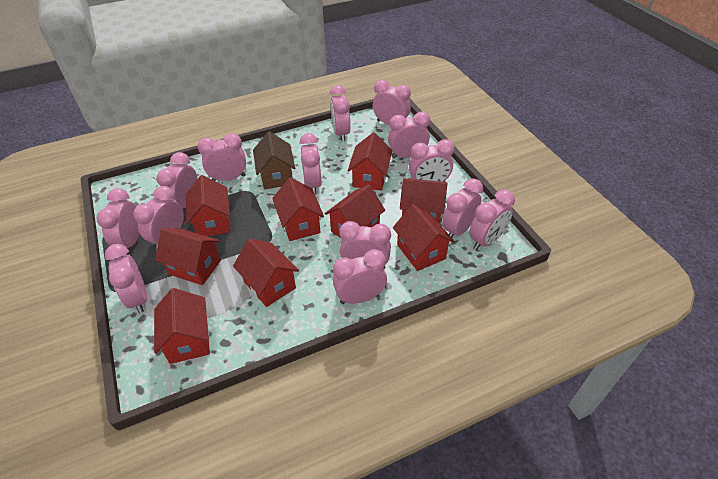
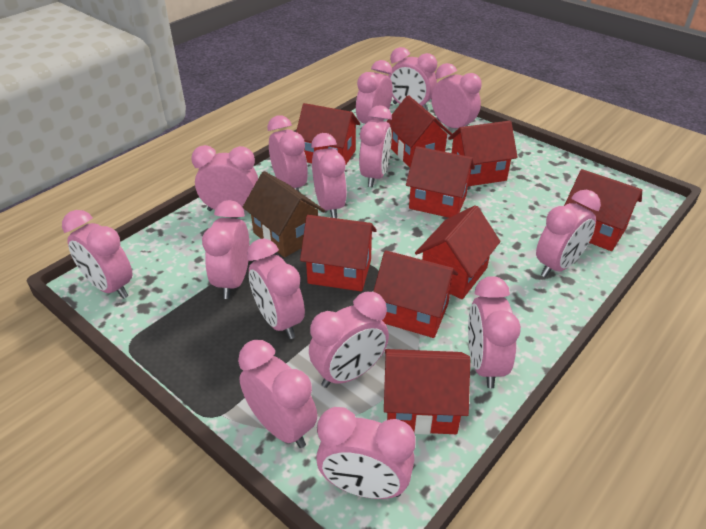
pink clock: [96,188,139,248] [105,244,147,313] [133,186,184,251] [156,152,197,208] [197,133,246,181] [300,133,322,194] [330,85,350,141] [333,249,387,304] [340,221,391,269] [373,80,411,125] [388,111,430,159] [409,139,455,182] [442,178,483,238] [469,189,515,250] = 14 -> [62,210,132,299] [191,145,258,211] [202,200,249,299] [238,340,317,448] [247,239,305,339] [267,115,308,191] [309,292,389,388] [311,133,347,218] [316,407,416,499] [356,60,392,124] [359,105,392,187] [388,47,437,111] [431,63,482,128] [468,276,521,388] [536,190,601,278] = 15

